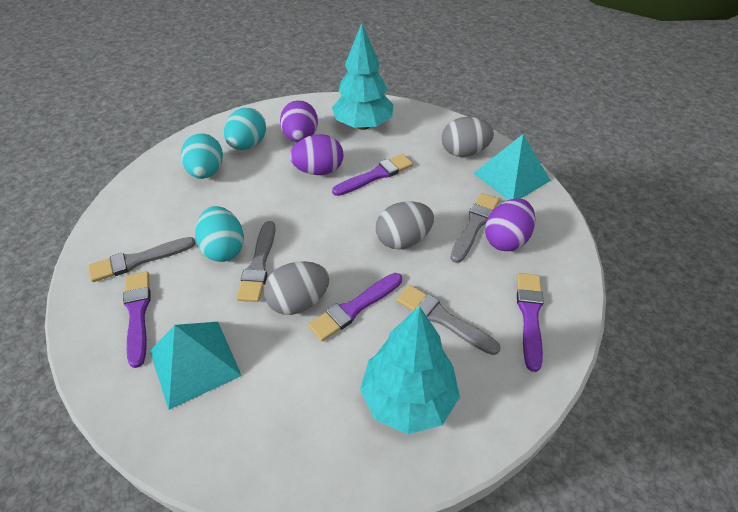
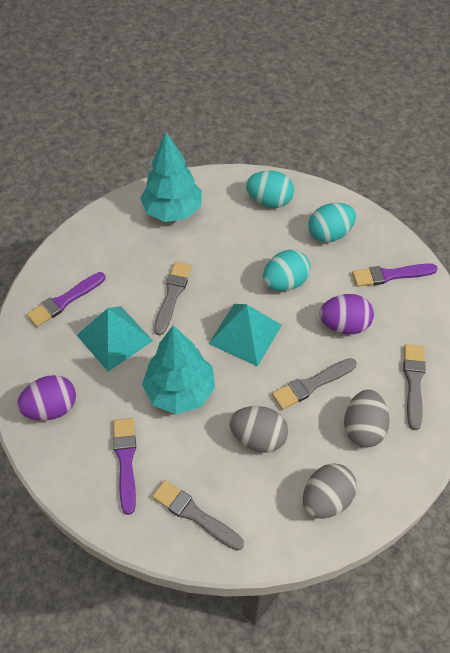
purple brush: [123,271,150,368] [308,273,402,342] [332,154,413,196] [517,273,544,372] = 4 -> [27,272,105,327] [113,418,136,515] [352,263,438,287] = 3
purple egg: [280,100,318,142] [289,134,343,175] [485,198,535,251] = 3 -> [17,375,76,421] [319,294,374,334] = 2

